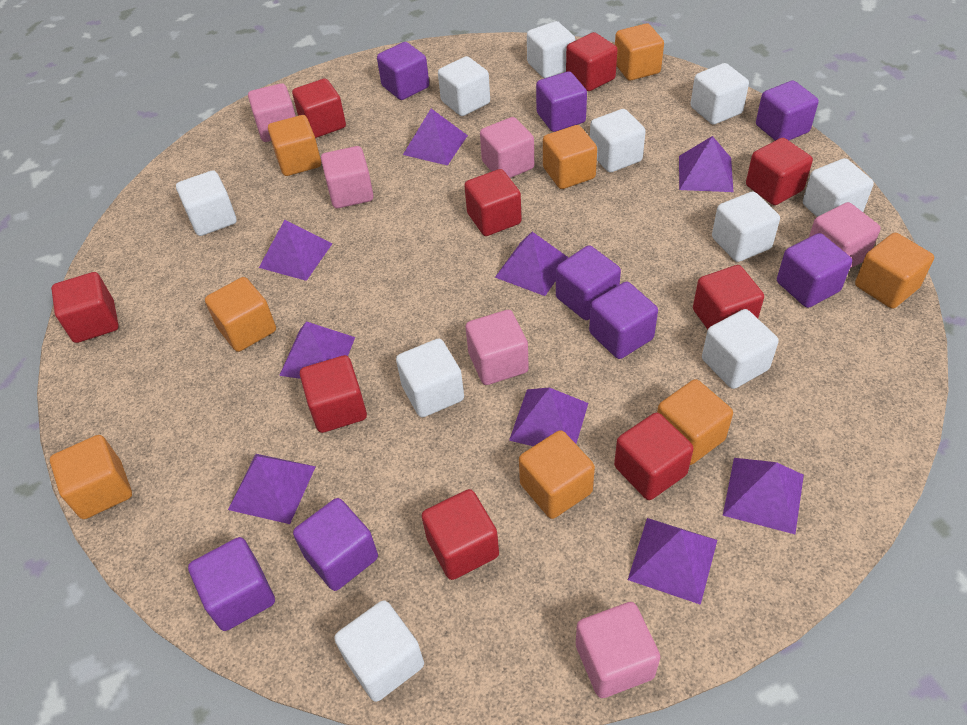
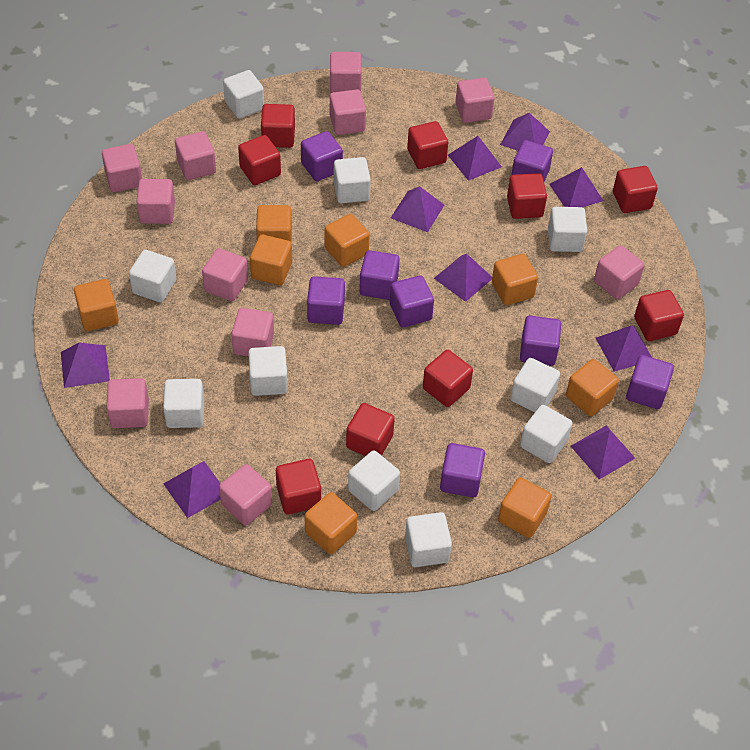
pink cube: [248,83,296,142] [321,146,374,208] [466,310,529,385] [480,117,534,178] [576,602,660,698] [809,202,880,268] = 6 -> [102,144,142,192] [107,378,149,428] [136,179,175,224] [175,131,216,180] [202,248,248,301] [219,464,272,525] [231,308,274,357] [330,52,362,93] [330,89,366,135] [455,78,494,123] [594,245,644,299] = 11

